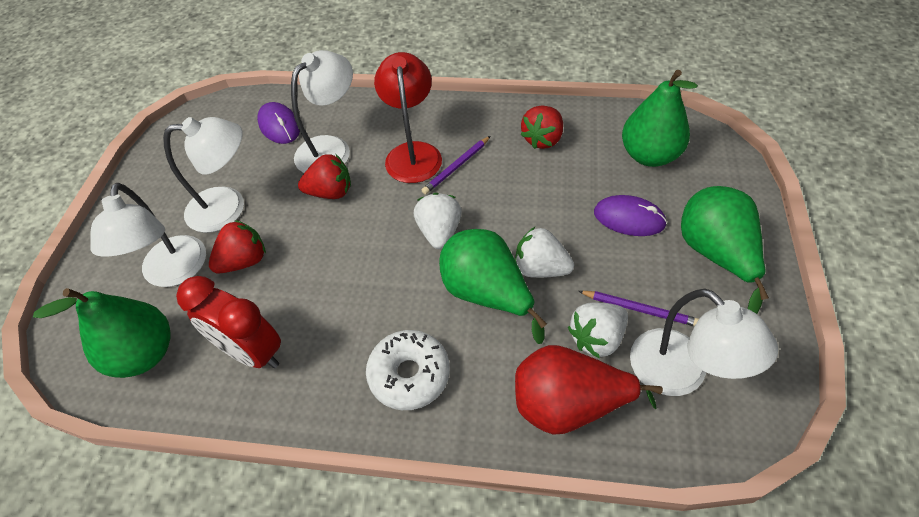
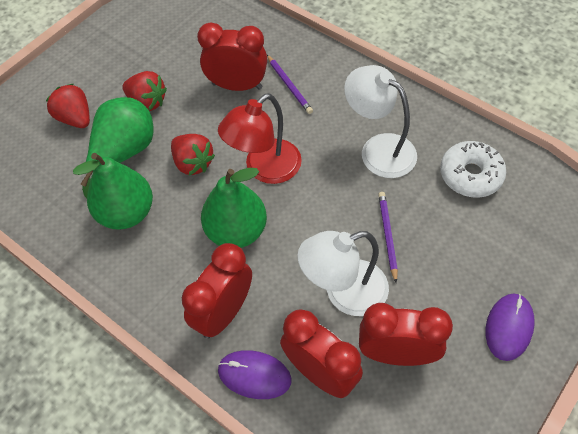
green pear: [33,288,171,378] [439,229,547,344] [622,70,698,167] [681,186,769,314] = 4 -> [73,153,153,230] [81,97,153,198] [201,168,267,248] = 3
red clock: [176,276,281,368] = 1 -> [182,243,252,339] [197,22,267,91] [280,309,363,398] [359,303,453,366] = 4
red pear: [515,345,663,435] = 1 -> none = 0
white lamp: [90,183,206,287] [163,117,244,233] [291,50,353,173] [630,289,778,396] = 4 -> [297,231,389,316] [344,65,417,178] = 2
white strawberry: [414,193,462,249] [515,227,574,278] [568,303,628,359] = 3 -> none = 0

